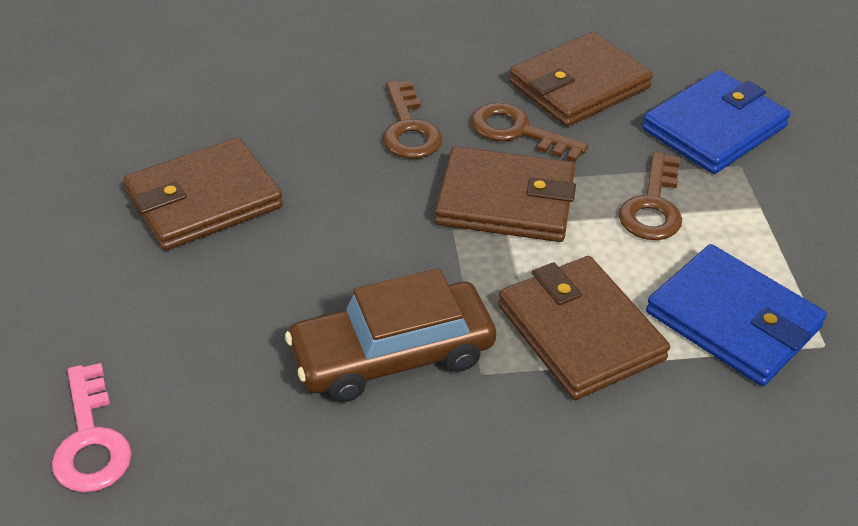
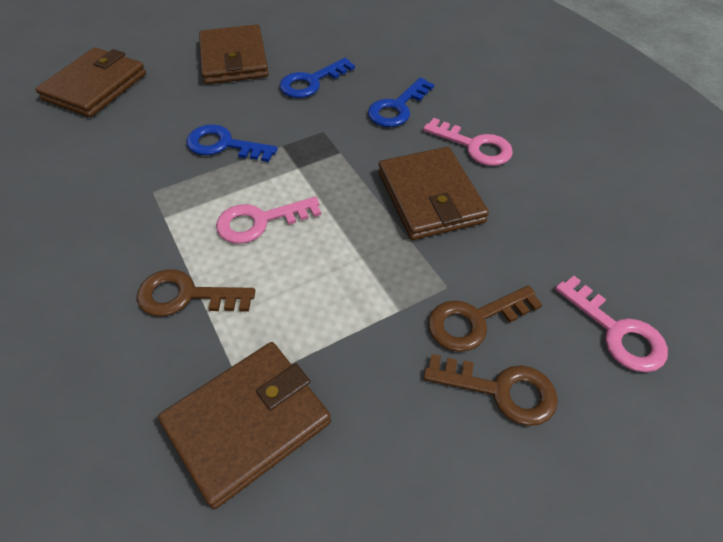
blue key: none = 0 -> [186,124,278,162] [279,58,355,98] [368,78,434,127] = 3
blue wallet: [642,70,791,174] [646,244,827,386] = 2 -> none = 0
brown car: [285,268,496,402] = 1 -> none = 0
pink key: [52,363,132,493] = 1 -> [216,197,321,244] [423,118,513,166] [555,276,668,372] = 3

